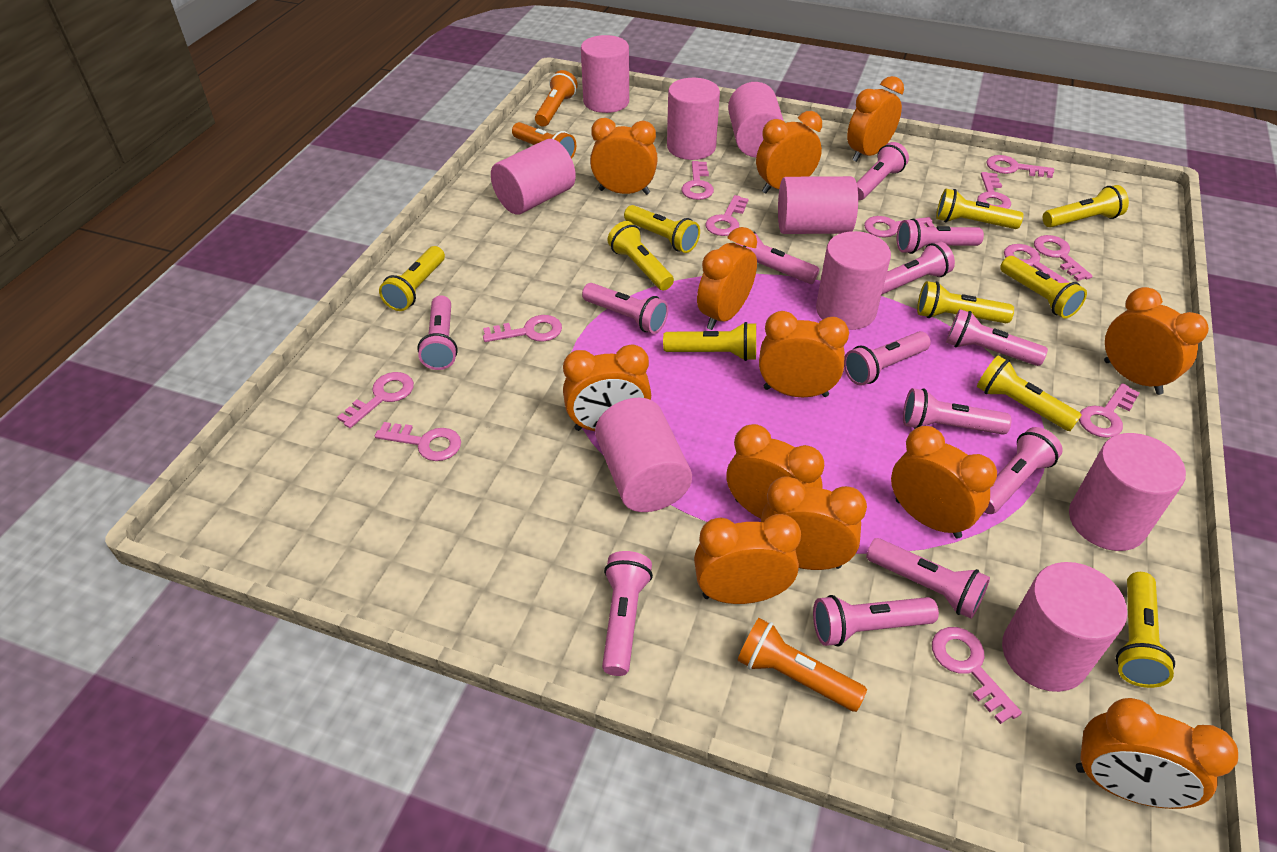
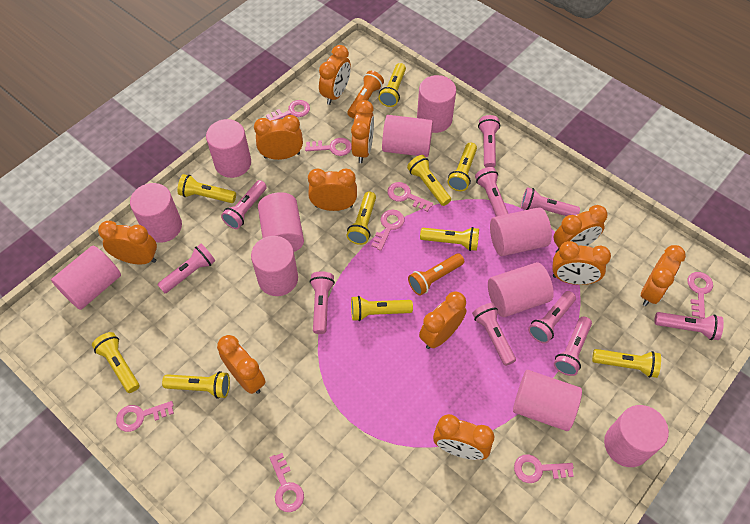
orange clock: [563,344,651,431] [590,118,658,195] [694,514,801,604] [697,227,757,330] [726,424,824,519] [756,111,822,194] [759,311,849,397] [761,476,867,570] [847,76,904,162] [891,426,997,538] [1076,698,1238,809] [1104,287,1209,395] = 12 -> [98,221,157,264] [217,335,266,394] [254,115,303,160] [308,168,357,211] [319,45,351,105] [351,100,374,163] [419,291,467,349] [433,414,495,460] [552,241,611,285] [554,205,608,252] [641,245,686,306] = 11
orange flashlight: [512,122,576,159] [535,70,578,127] [737,618,867,712] = 3 -> [347,71,384,118] [408,253,464,296] = 2
pink cylinder: [491,139,576,214] [581,35,629,113] [595,398,692,512] [667,78,720,160] [728,82,784,158] [778,176,858,234] [816,231,891,330] [1002,562,1127,692] [1069,433,1186,551] = 9 -> [51,246,121,310] [130,183,182,243] [206,119,251,178] [251,236,298,296] [258,192,304,252] [382,115,433,157] [417,75,456,133] [488,262,554,317] [490,207,552,256] [513,370,582,431] [604,405,669,467] = 11
pink flashlight: [417,295,458,370] [582,283,668,334] [602,551,653,676] [736,232,819,284] [813,595,939,646] [844,331,931,386] [856,142,909,200] [866,538,990,619] [882,241,955,294] [897,219,984,254] [903,388,1012,435] [946,309,1048,366] [984,427,1063,514] = 13 -> [157,244,215,293] [221,180,267,229] [310,271,335,334] [472,303,516,366] [475,167,508,216] [478,115,500,167] [521,187,580,216] [528,291,576,344] [554,316,592,376] [654,312,724,340] = 10
pink key: [337,372,414,428] [375,422,461,461] [483,315,562,342] [681,161,714,200] [705,195,749,236] [864,216,935,238] [932,627,1022,724] [977,172,1011,209] [986,155,1054,178] [1004,244,1069,283] [1034,235,1093,281] [1079,383,1140,438] = 12 -> [116,401,174,432] [266,100,310,121] [269,453,304,512] [305,138,351,156] [371,209,404,251] [387,182,433,212] [514,454,574,483] [688,272,713,319] = 8

